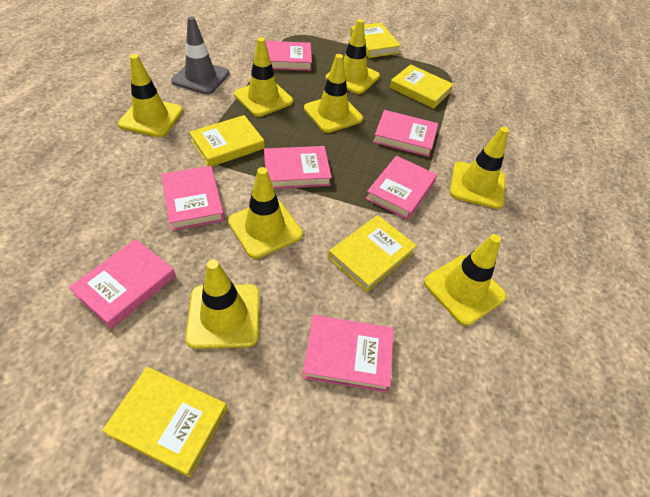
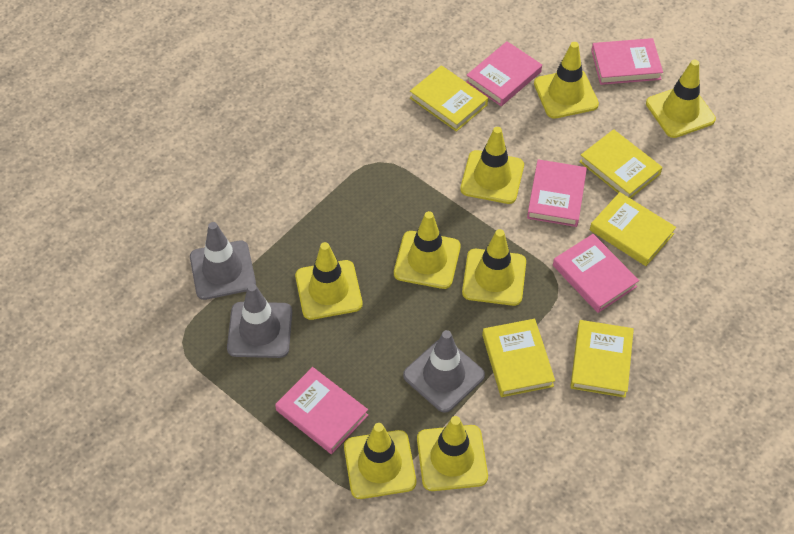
grey traffic cone: [171,16,229,94] = 1 -> [190,222,256,300] [227,283,292,358] [403,330,485,413] = 3
pink book: [69,239,176,329] [161,166,225,231] [264,146,332,189] [265,41,312,71] [302,315,394,392] [366,156,437,220] [373,110,438,157] = 7 -> [275,367,368,454] [466,41,542,106] [527,159,587,227] [553,234,639,313] [591,38,663,85] = 5

